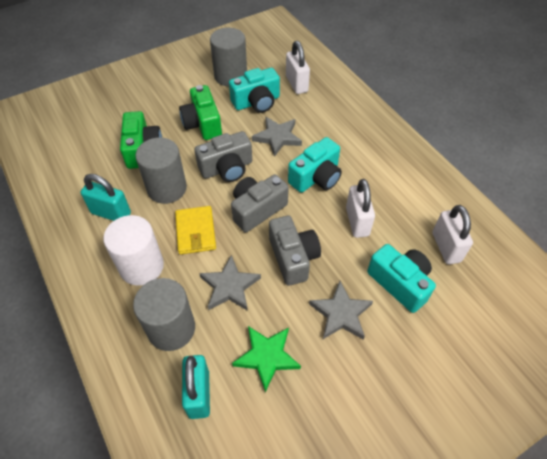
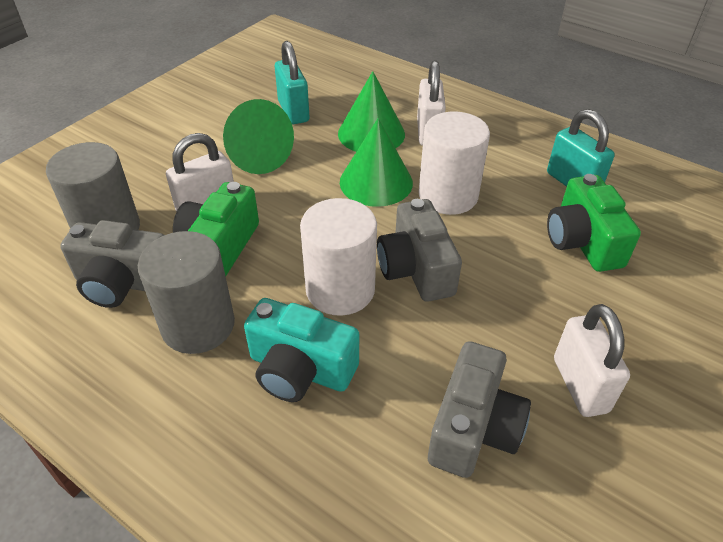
green cone: none = 0 -> [223,99,294,174] [338,71,405,152] [340,118,413,207] = 3
green star: [232,326,301,392] = 1 -> none = 0
grey cylinder: [133,278,195,351] [135,138,187,204] [210,28,247,86] = 3 -> [46,142,140,230] [138,231,235,354] = 2
grey star: [199,255,261,311] [252,117,302,157] [309,281,373,340] = 3 -> none = 0
turquoise camera: [229,68,280,113] [288,137,342,193] [367,244,436,313] = 3 -> [244,298,359,402] = 1
white cylinder: [103,215,164,285] = 1 -> [300,198,377,316] [419,112,490,215] = 2
yellow wallet: [175,206,216,254] = 1 -> none = 0

